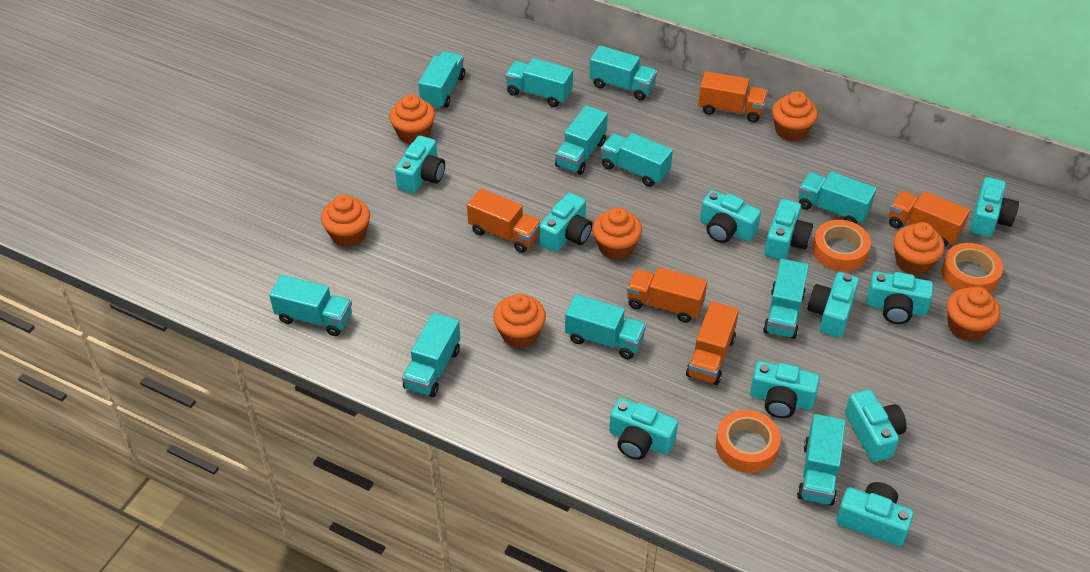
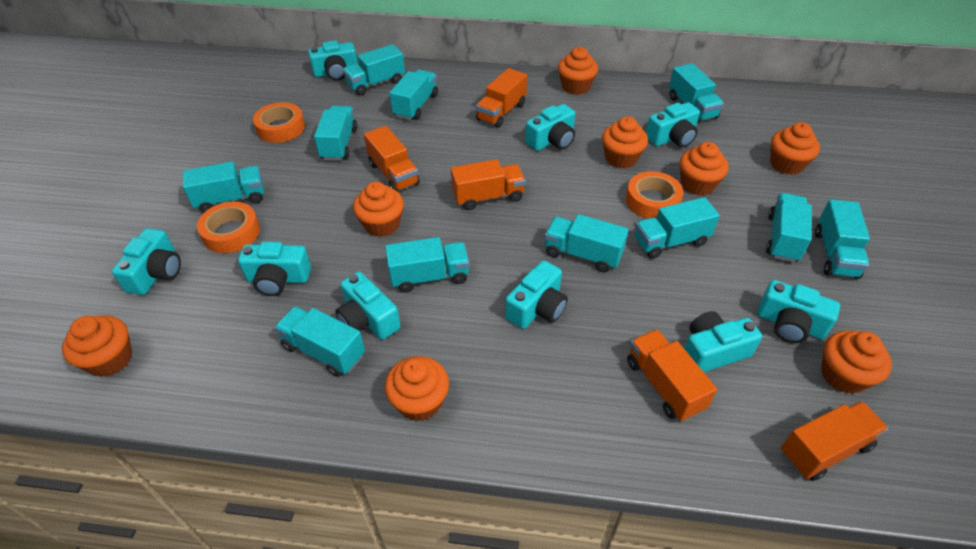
orange cupcake: [321,195,370,247] [389,94,435,144] [493,293,546,348] [592,207,642,260] [772,91,818,142] [894,222,945,275] [947,287,1000,341] = 7 -> [62,316,132,377] [353,182,404,237] [385,356,449,421] [558,47,598,95] [602,116,648,168] [679,142,729,195] [770,122,820,175] [821,330,892,394] = 8
turquoise camera: [395,136,445,193] [539,193,592,252] [609,398,678,460] [700,190,761,243] [750,361,820,418] [764,199,813,260] [808,272,859,338] [836,482,914,547] [845,390,907,462] [866,271,933,324] [970,177,1019,237] = 11 -> [112,228,181,295] [238,242,311,296] [308,41,358,81] [335,272,401,340] [505,260,568,329] [525,104,575,151] [646,102,700,148] [684,311,762,372] [757,280,840,343] = 9

